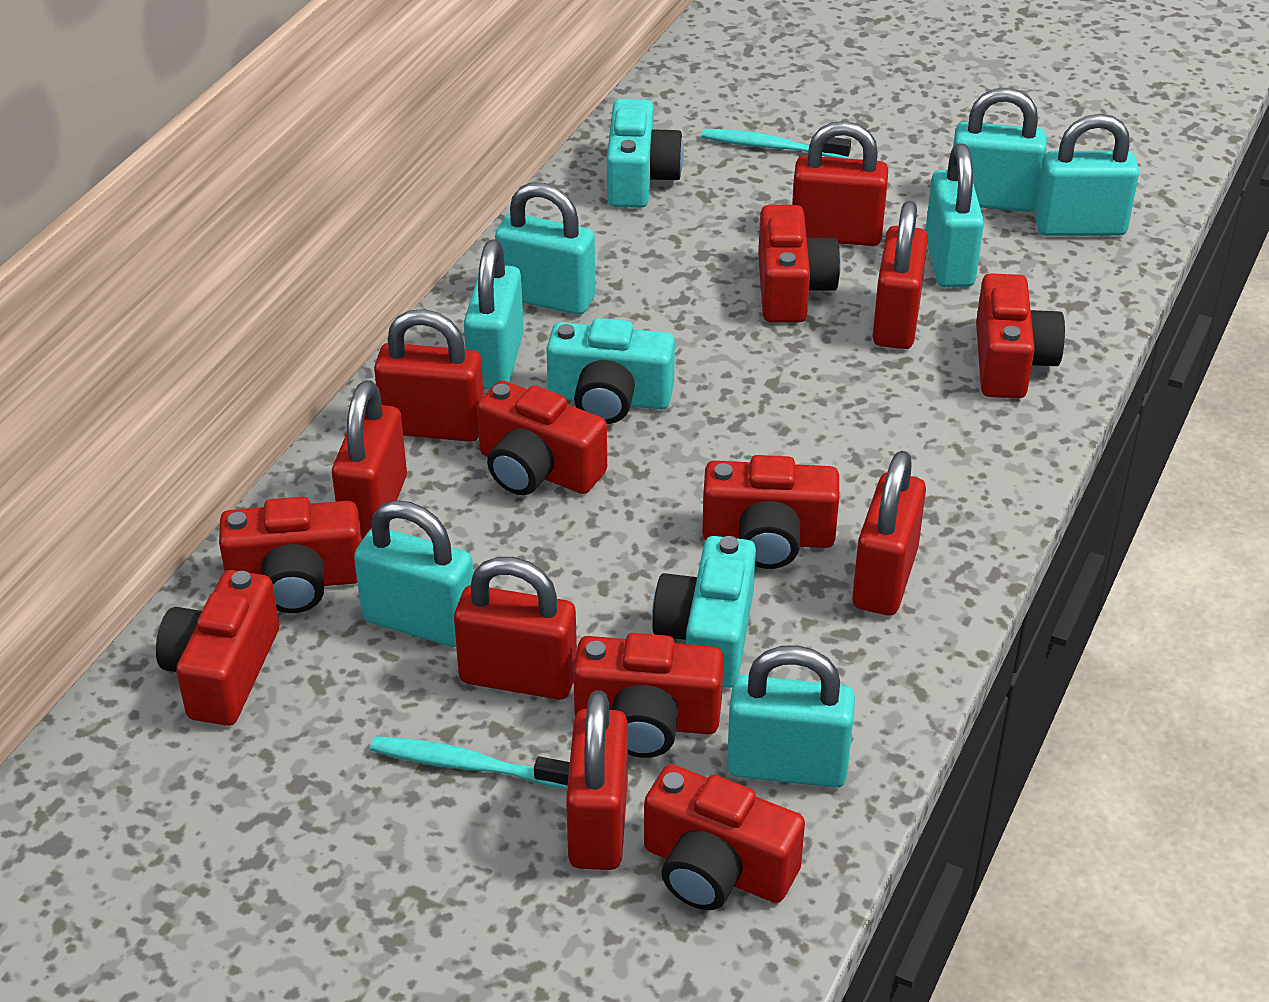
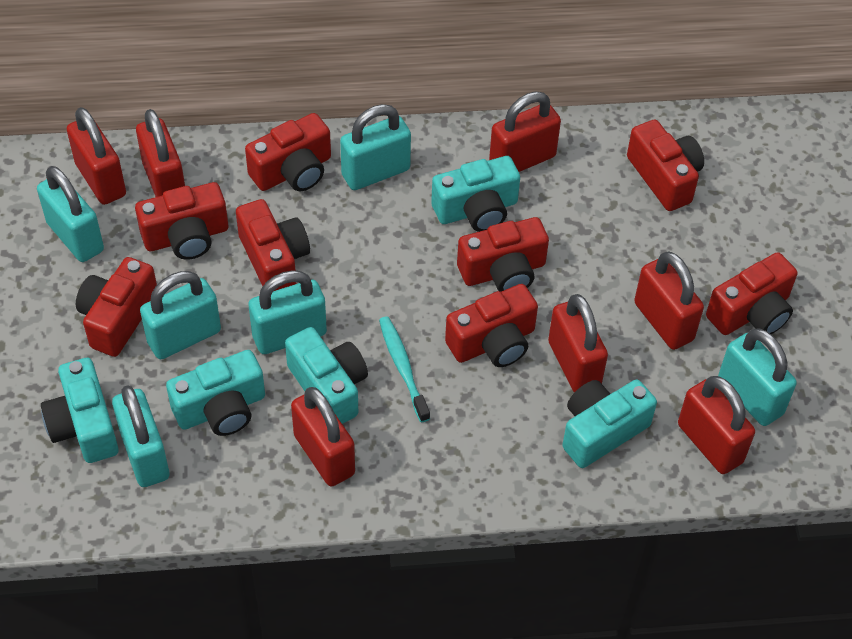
turquoise camera: [546,318,675,424] [607,99,684,208] [652,536,756,688] = 3 -> [41,358,119,463] [166,350,265,436] [285,327,368,424] [431,156,520,232] [562,380,657,468] = 5
turquoise padlock: [354,500,473,647] [464,239,524,389] [495,182,596,315] [727,645,855,788] [925,144,984,287] [953,88,1047,212] [1034,114,1139,236] = 7 -> [37,166,104,262] [112,385,169,487] [140,271,221,359] [248,270,327,354] [340,104,411,190] [718,328,797,426] = 6
turquoise toothbrush: [370,736,570,789] [702,129,851,159] = 2 -> [379,316,430,422] = 1

